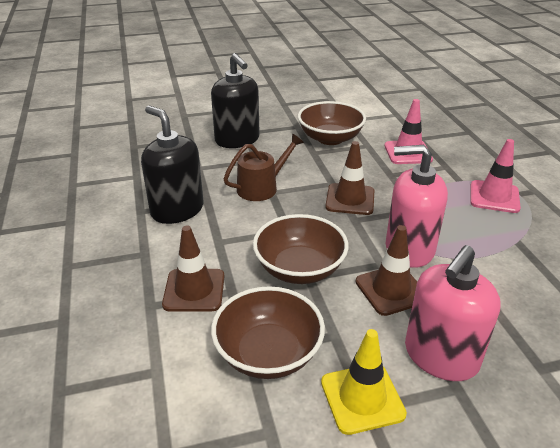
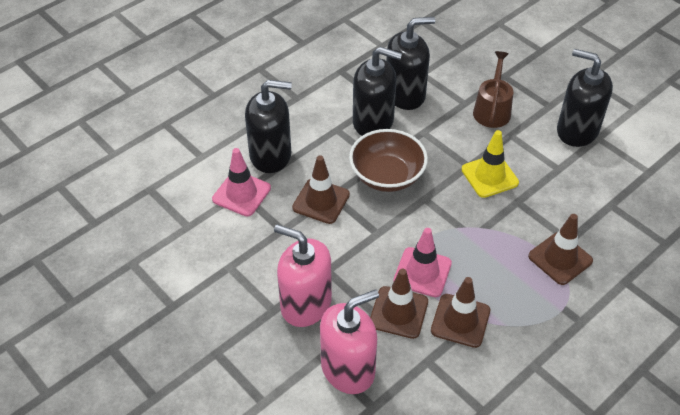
black soap dispenser: [141,106,203,224] [211,53,260,148] = 2 -> [245,80,292,173] [353,47,402,136] [386,17,435,110] [557,49,613,147] = 4
brown bowl: [211,286,325,379] [253,214,349,284] [298,101,366,145] = 3 -> [349,129,428,192] = 1
brown traffic cone: [162,226,225,312] [325,141,374,215] [356,225,417,316] = 3 -> [292,156,350,224] [370,269,428,339] [431,277,490,348] [528,214,593,285] = 4

